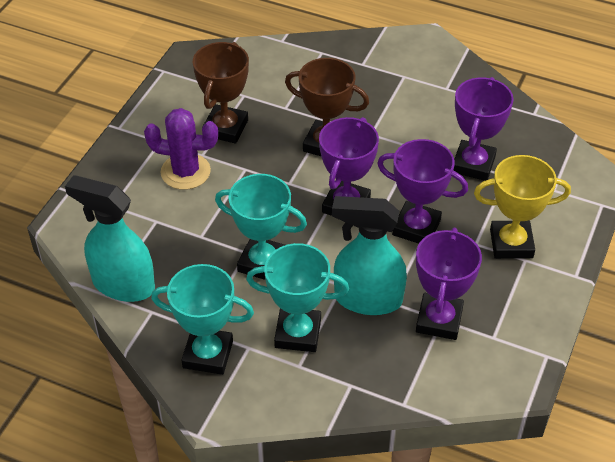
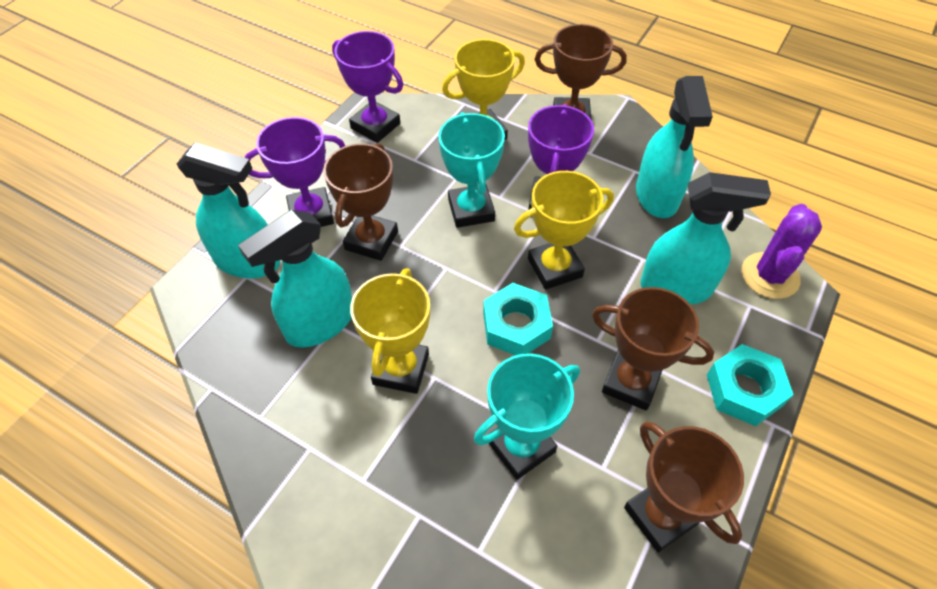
brown trophy: [193,42,249,144] [285,58,369,156] = 2 -> [323,143,398,261] [535,24,627,119] [592,287,714,411] [624,421,744,552] = 4
purple trophy: [319,117,379,216] [377,139,468,244] [416,228,482,340] [453,77,513,181] = 4 -> [244,117,345,227] [332,31,403,143] [528,104,594,209] = 3
turquoise nut: none = 0 -> [483,283,553,355] [707,344,794,426] = 2
turquoise spray bottle: [65,175,155,302] [332,196,407,315] = 2 -> [177,143,280,278] [238,210,352,348] [636,76,713,218] [640,172,771,305] = 4
turquoise trophy: [151,264,254,375] [215,174,307,280] [246,243,349,352] = 3 -> [438,112,505,228] [474,353,580,480] = 2
yellow trophy: [474,155,571,259] = 1 -> [350,268,430,394] [442,39,525,140] [514,171,614,289] = 3

